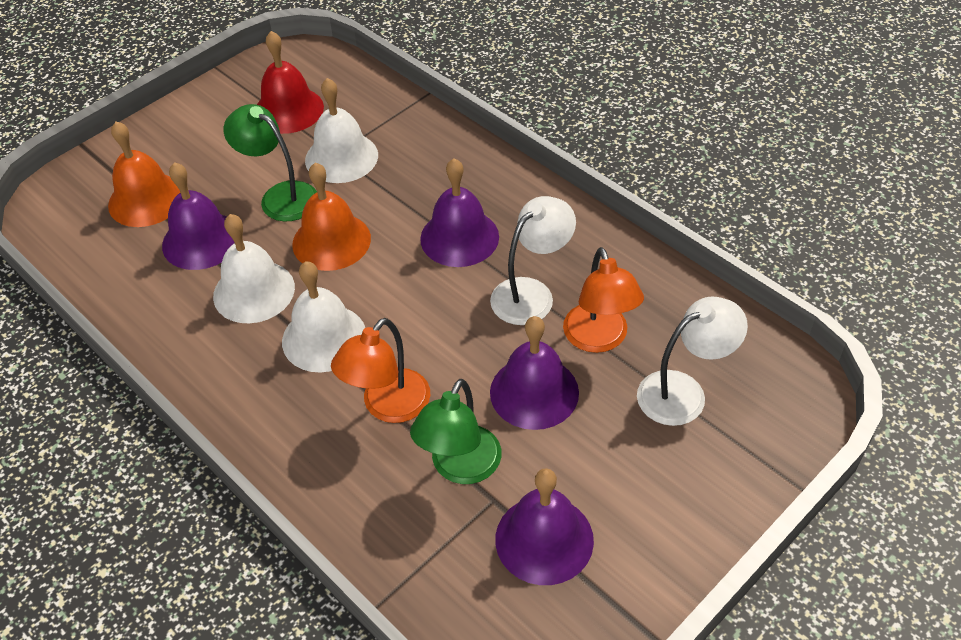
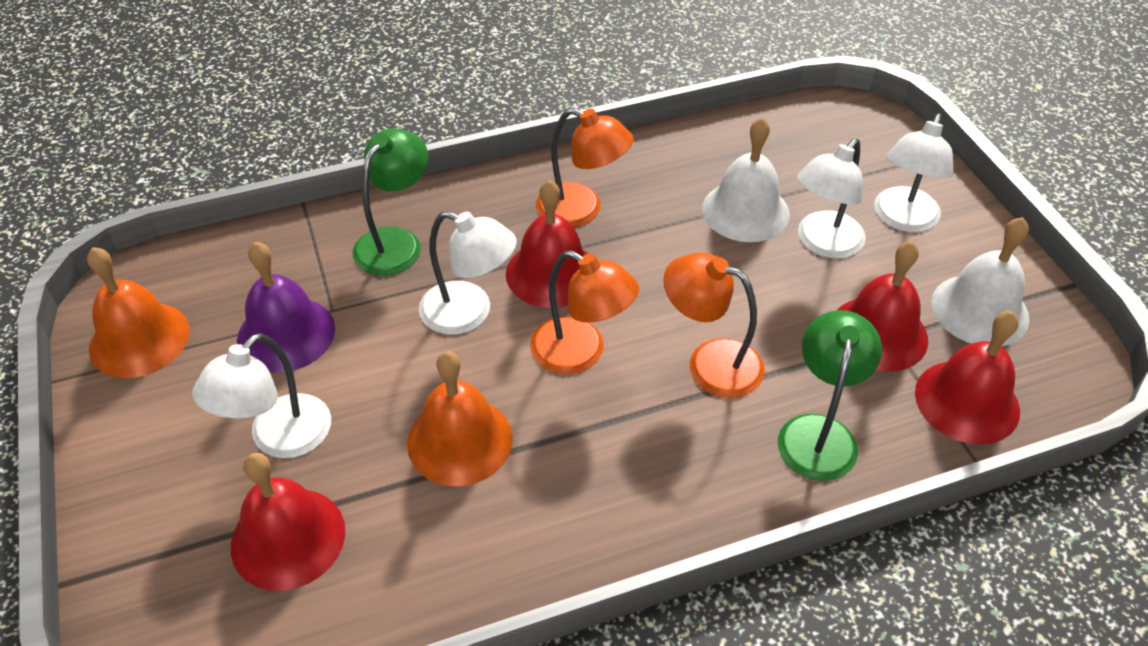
orange lamp: [331,318,430,423] [563,247,644,353] = 2 -> [530,250,639,374] [536,108,634,227] [663,253,765,398] = 3
purple bell: [162,162,234,270] [420,158,499,267] [490,316,579,430] [495,468,594,585] = 4 -> [237,242,335,373] = 1
red bell: [257,31,324,134] = 1 -> [231,453,345,591] [506,180,588,308] [836,241,928,372] [915,311,1020,445] = 4
white bell: [213,214,295,323] [282,261,365,373] [305,78,378,183] = 3 -> [702,118,789,242] [931,217,1029,346] = 2
white lamp: [490,196,576,325] [637,297,748,426] = 2 -> [192,333,331,458] [419,211,517,335] [797,139,866,258] [874,114,953,232] = 4

